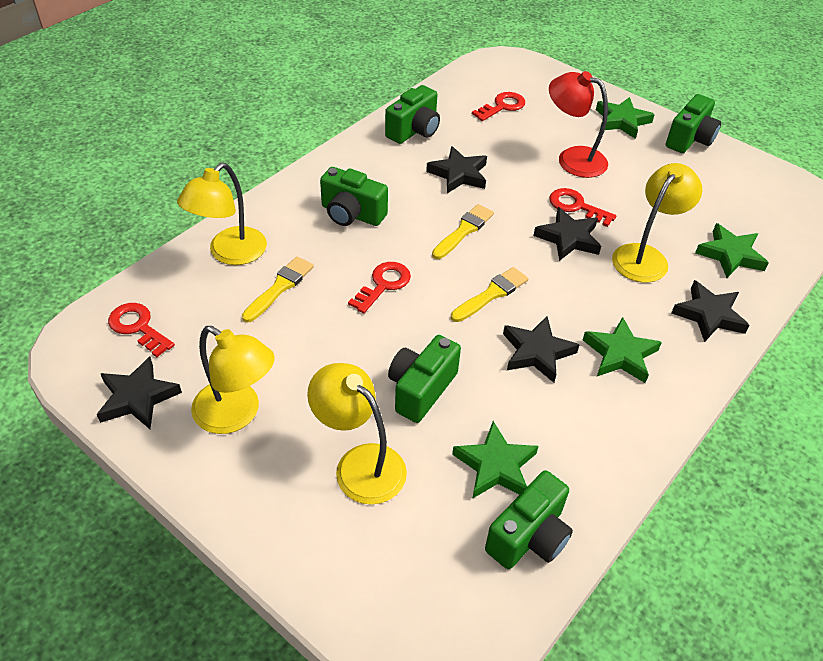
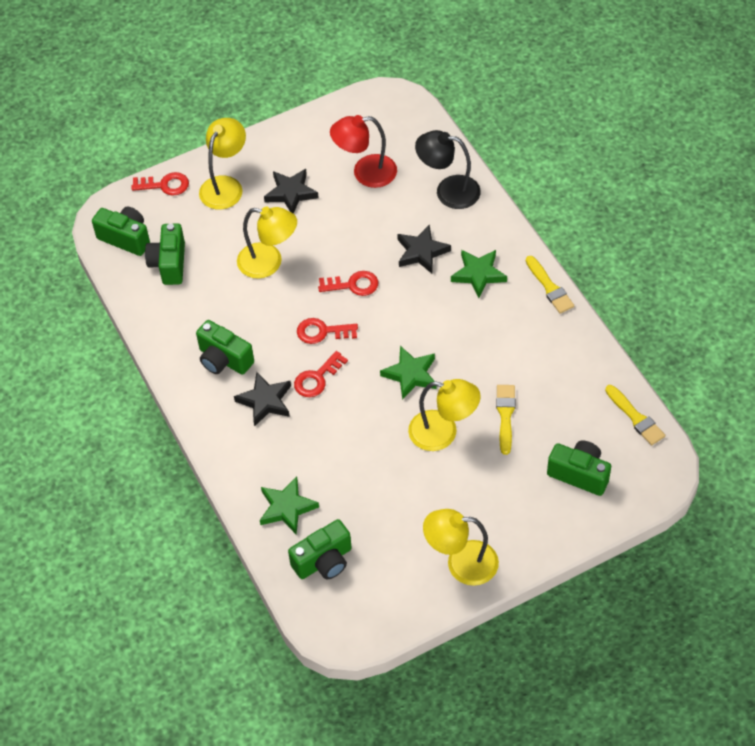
black lamp: none = 0 -> [415,130,481,209] = 1
black star: [97,357,182,429] [426,146,487,193] [503,316,579,383] [533,207,601,261] [671,280,750,342] = 5 -> [234,372,291,427] [264,169,319,214] [397,224,451,274] = 3
green star: [452,421,539,499] [583,317,662,383] [596,97,655,139] [695,223,769,278] = 4 -> [260,476,319,534] [380,346,436,400] [451,250,507,298] = 3

